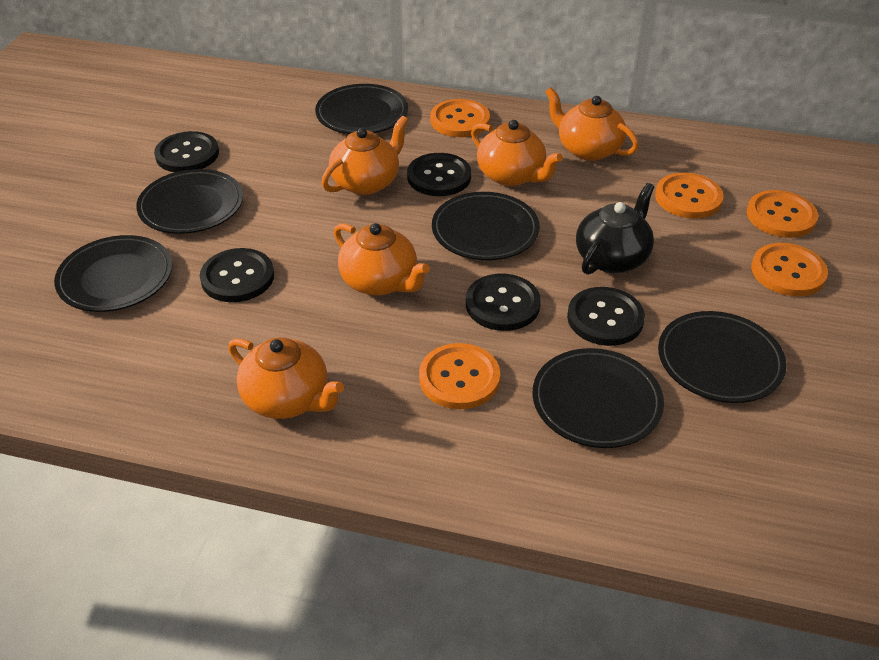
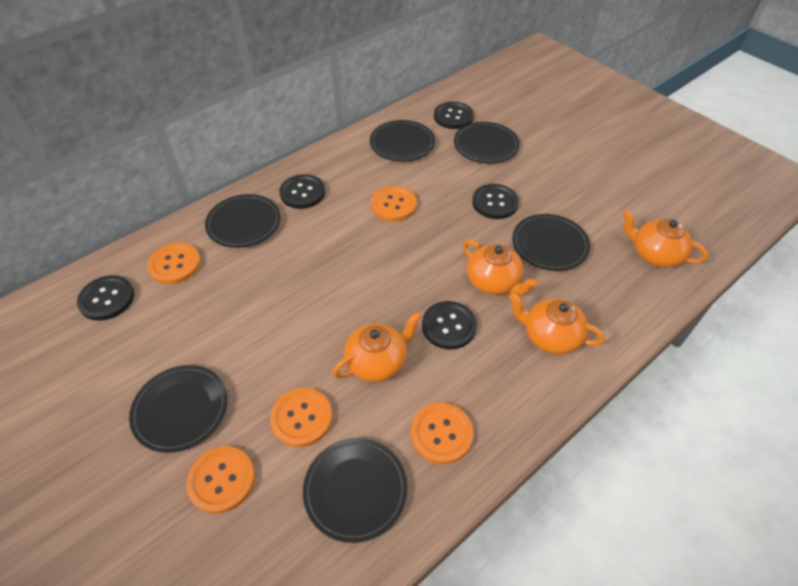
black teapot: [576,183,655,275] = 1 -> none = 0
orange teapot: [228,337,344,419] [321,116,409,195] [334,223,430,296] [471,120,563,186] [545,87,639,161] = 5 -> [332,312,422,382] [463,240,538,295] [509,293,605,355] [623,209,708,268] = 4

